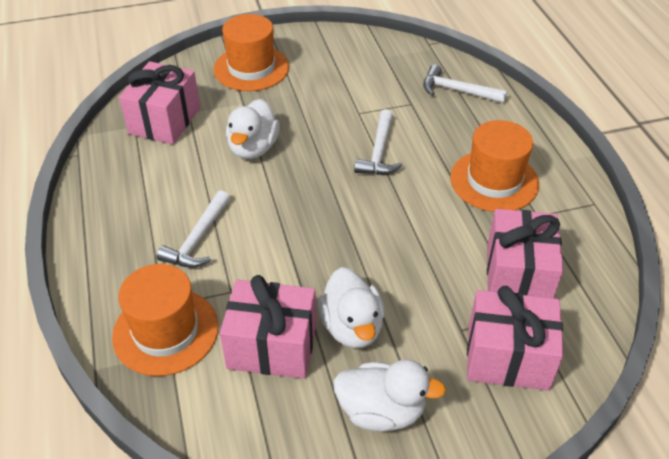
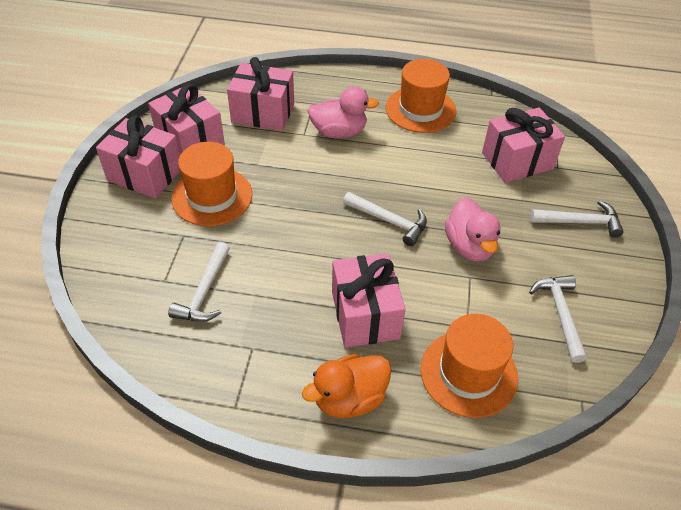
orange duck: none = 0 -> [302,354,392,418] = 1
pink duck: none = 0 -> [307,86,379,138] [445,197,501,261] = 2
pink gift: [119,61,200,144] [220,275,316,379] [467,286,564,391] [487,209,563,298] = 4 -> [96,115,180,199] [148,84,225,155] [227,57,294,131] [332,253,406,347] [482,107,565,183] = 5
white duck: [226,99,280,159] [318,267,384,348] [333,359,446,431] = 3 -> none = 0
white hammer: [157,190,230,268] [354,109,403,175] [423,65,507,103] = 3 -> [168,242,230,322] [343,192,427,246] [529,275,587,363] [530,200,624,237] = 4

